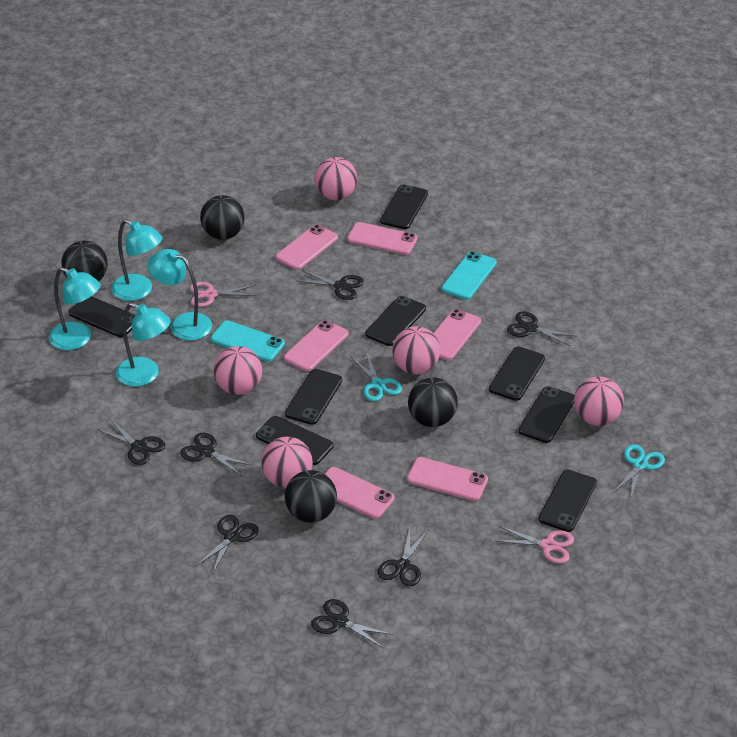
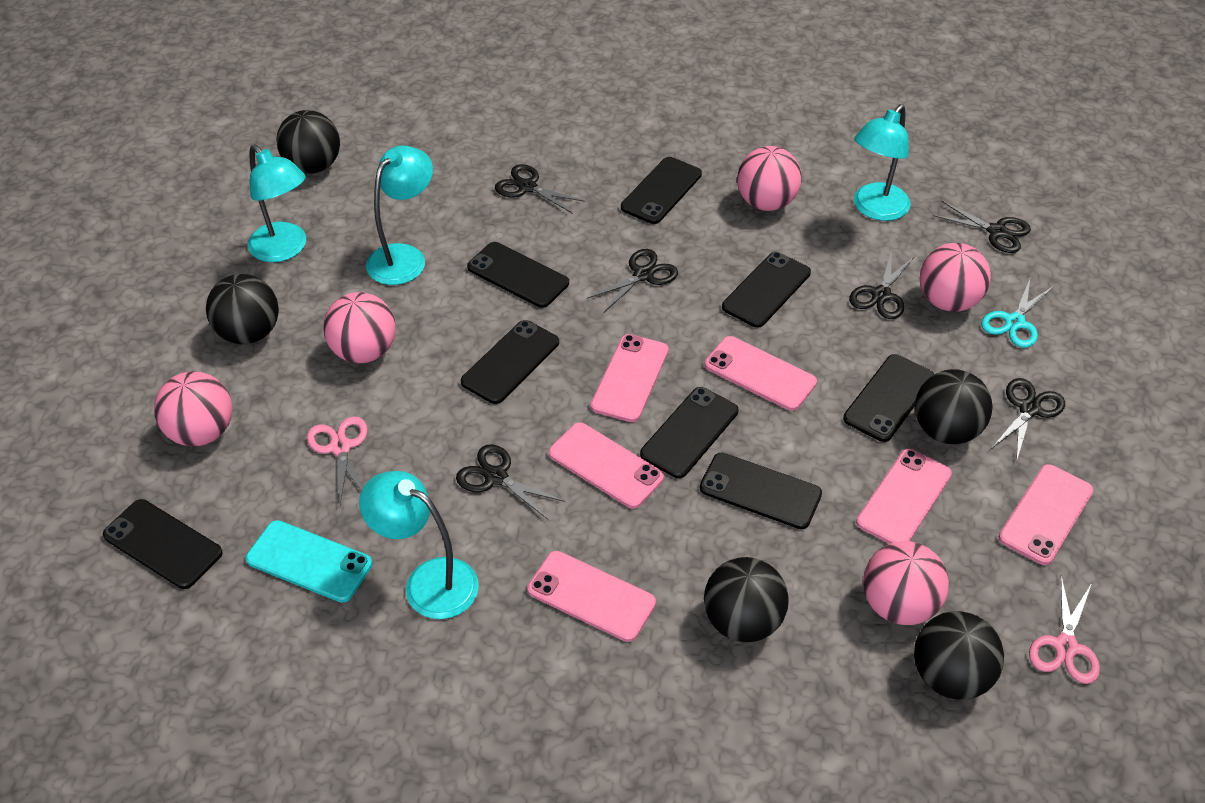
black ball: [62,241,107,281] [200,195,245,240] [285,470,337,523] [408,378,458,427] = 4 -> [206,274,279,344] [276,110,340,174] [704,557,789,642] [914,611,1004,700] [915,369,993,444] = 5
black scissors: [97,419,165,465] [180,433,253,476] [195,515,259,574] [298,270,364,300] [311,599,393,648] [378,528,428,586] [507,311,576,346] = 7 -> [456,444,565,519] [495,164,586,214] [587,249,678,312] [849,250,915,319] [933,201,1031,253] [990,378,1065,462] = 6
turquoise phone: [211,320,285,362] [441,251,497,300] = 2 -> [246,520,373,603] = 1
turquoise scissors: [351,353,402,401] [613,444,665,498] = 2 -> [981,279,1054,348] = 1

